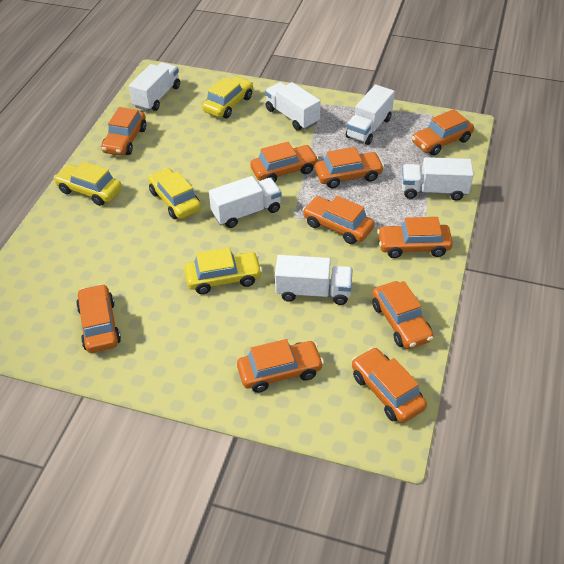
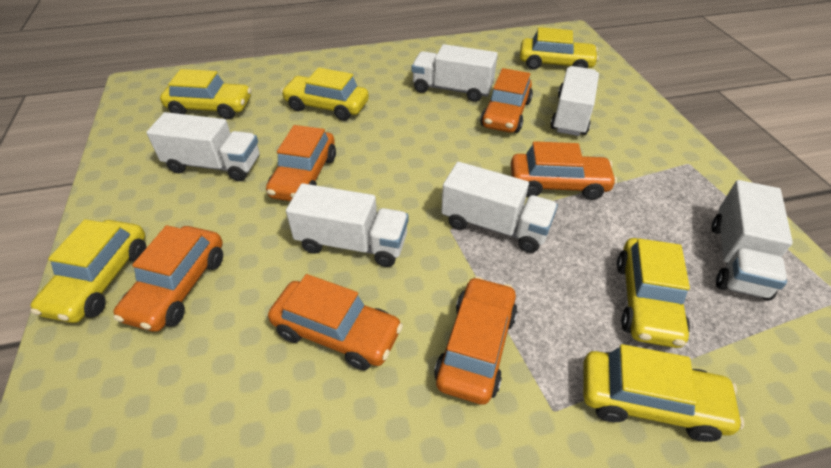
orange car: [76,284,121,353] [101,107,146,156] [237,339,324,393] [250,142,319,182] [303,196,375,244] [315,147,384,188] [352,347,427,423] [372,281,434,349] [377,217,453,258] [412,109,474,155] = 10 -> [113,225,223,332] [266,125,336,201] [268,274,403,370] [434,276,518,405] [480,68,533,133] [511,141,617,200] = 6
yellow car: [54,161,122,206] [148,168,201,219] [184,248,262,294] [202,76,253,118] = 4 -> [30,219,146,323] [160,69,251,119] [281,68,369,121] [520,27,599,69] [583,344,744,442] [617,238,690,348] = 6

